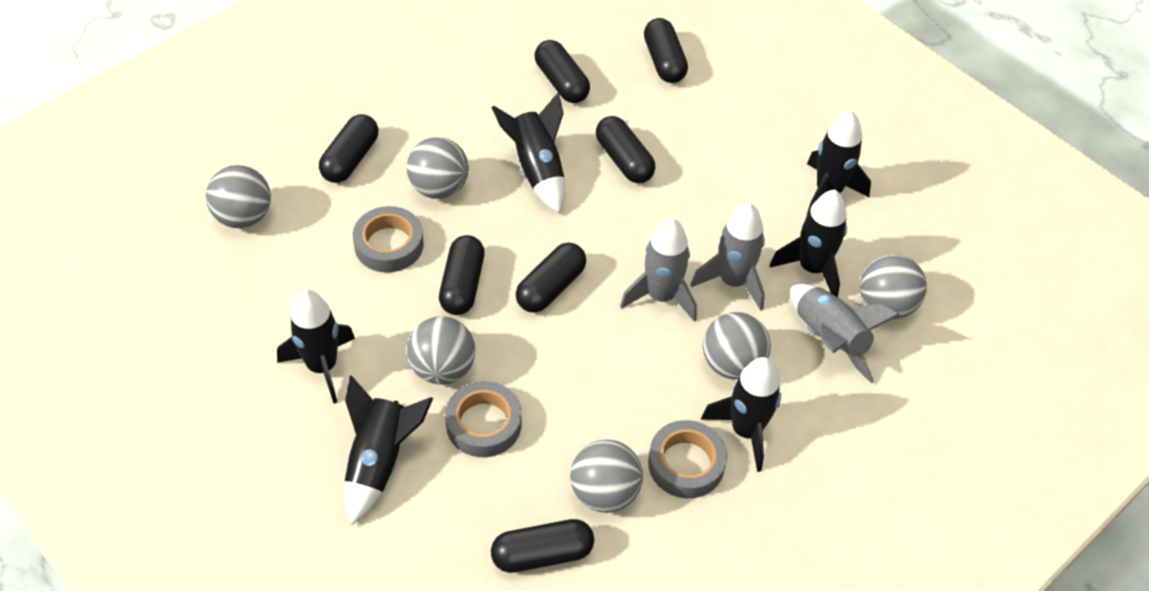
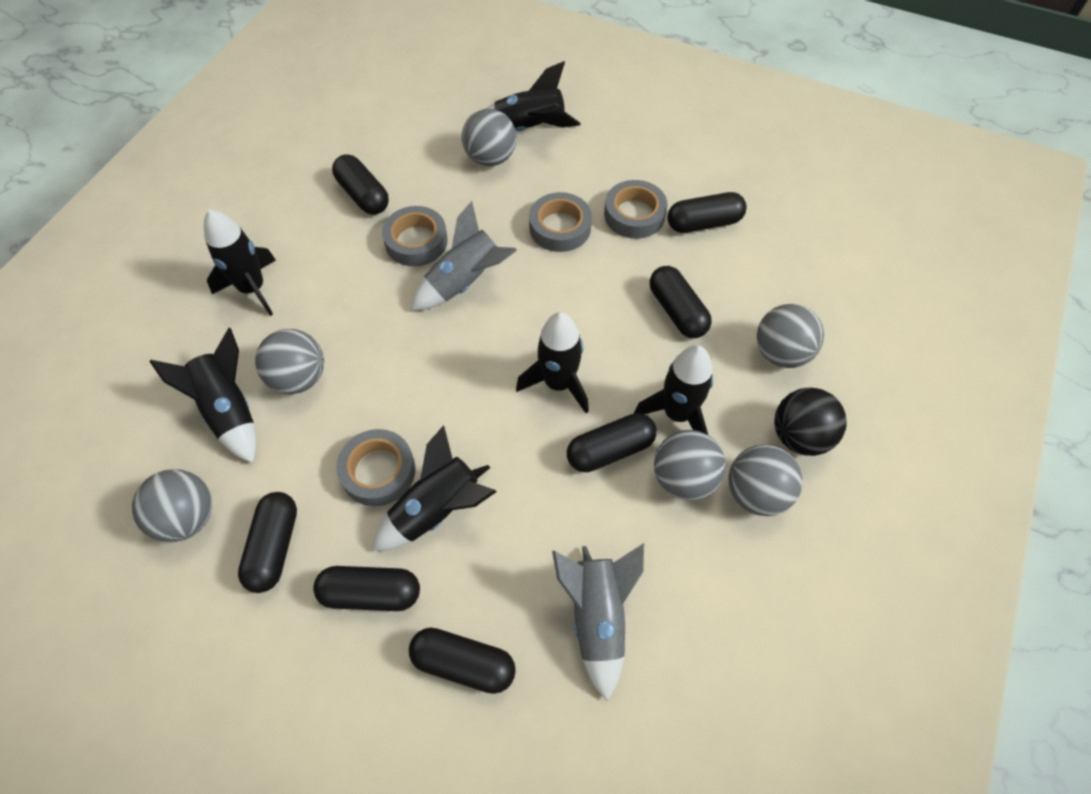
black ball: none = 0 -> [774,387,847,456] = 1
grey rocket: [620,218,697,322] [690,203,765,311] [791,284,900,383] = 3 -> [411,201,517,310] [552,543,644,701] = 2
grey tape: [353,206,424,273] [445,381,522,457] [648,420,727,498] = 3 -> [336,429,415,506] [382,206,448,266] [529,192,592,252] [604,180,668,239] = 4

